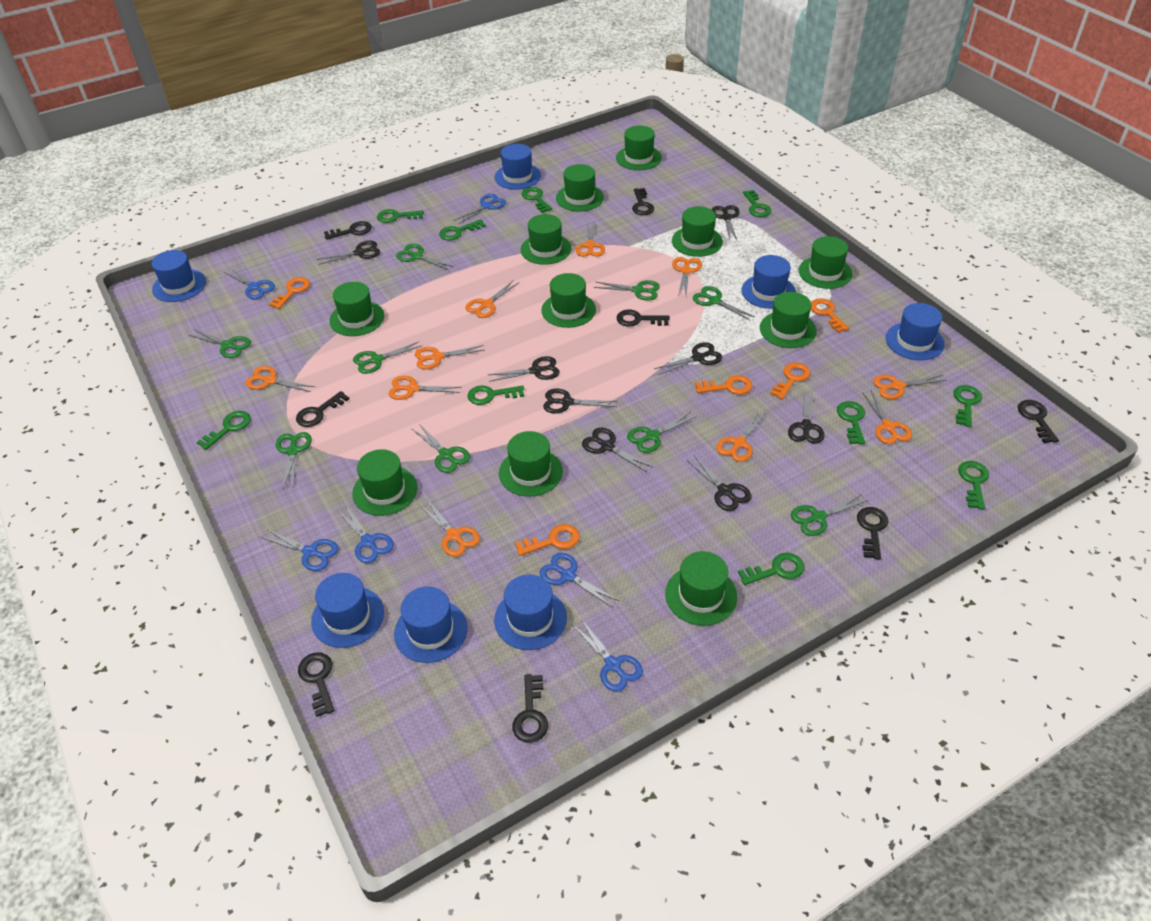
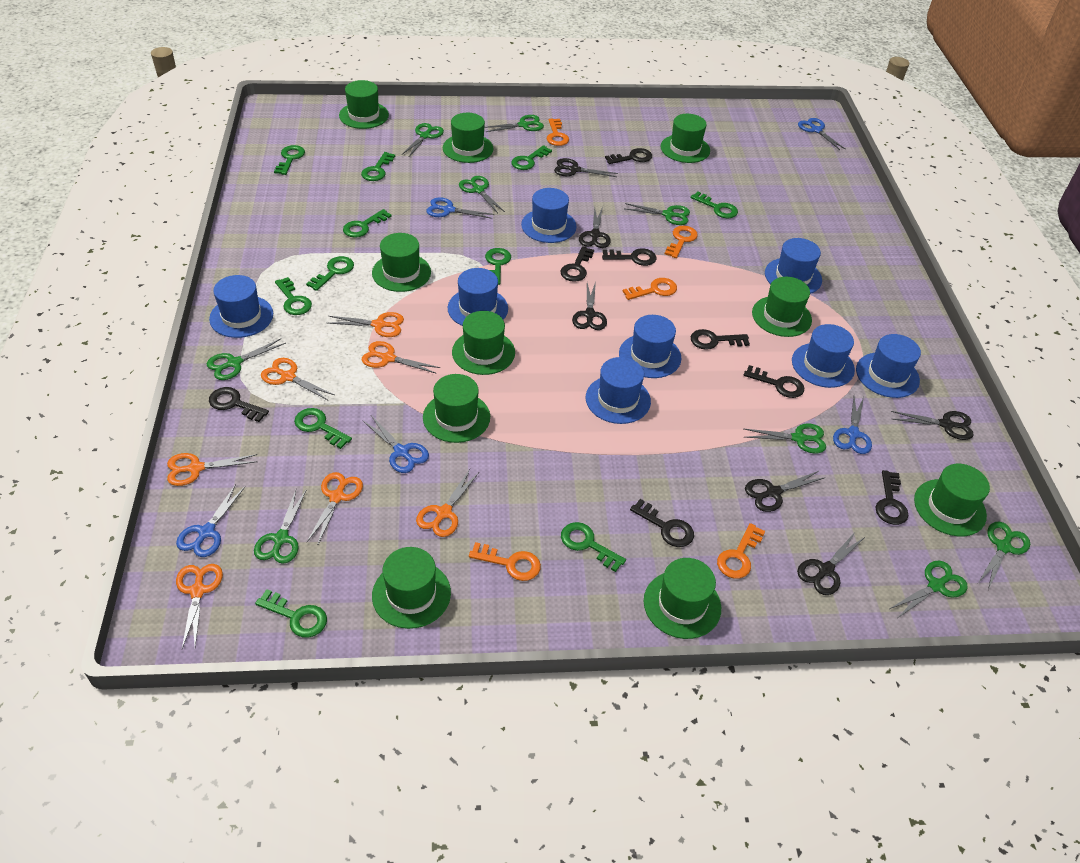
black scissors: [317,241,380,265] [488,356,560,382] [543,389,617,413] [582,428,652,472] [654,342,722,375] [686,456,752,511] [712,205,740,240] [788,390,825,444] = 8 -> [554,158,618,177] [572,281,607,330] [579,207,611,248] [745,471,826,512] [797,531,865,595] [891,411,974,440] = 6
blue hat: [152,250,206,302] [311,573,384,648] [394,586,467,663] [494,574,567,650] [495,144,541,189] [742,255,796,309] [886,303,945,360] = 7 -> [209,275,273,338] [448,268,508,326] [521,188,577,243] [586,357,651,424] [619,315,682,378] [765,238,822,294] [792,324,855,388] [856,334,921,398] = 8
blue scissors: [224,268,275,299] [261,529,339,571] [336,506,394,563] [454,194,506,224] [540,553,619,607] [573,619,643,692] = 6 -> [176,484,245,557] [362,416,429,473] [426,197,494,219] [798,118,846,150] [833,397,872,454] = 5
green hat: [329,282,384,336] [352,449,418,516] [499,431,563,497] [521,214,571,265] [541,273,596,328] [556,164,604,211] [616,126,662,170] [665,551,737,626] [672,206,723,257] [760,292,817,348] [799,236,852,289] = 11 -> [339,80,389,129] [372,233,431,292] [372,547,451,629] [423,374,490,443] [443,113,493,163] [452,311,515,375] [644,558,721,639] [661,114,710,163] [752,277,812,337] [914,464,990,537] = 10
green key: [197,411,251,450] [377,209,424,223] [439,219,486,240] [468,385,524,405] [522,187,552,213] [738,553,804,585] [743,190,771,217] [837,401,865,445] [954,385,982,427] [958,461,989,509] = 10 -> [255,589,327,638] [274,145,305,175] [275,277,312,315] [294,408,352,449] [306,256,354,291] [343,209,392,238] [361,152,395,181] [485,248,511,285] [511,145,552,170] [561,522,626,572] [691,191,738,218] = 11
orange scissors: [245,366,315,392] [388,376,462,400] [415,345,484,370] [418,500,480,557] [466,280,520,318] [576,220,605,257] [672,257,702,296] [716,410,767,462] [862,391,912,444] [873,375,947,399] = 10 -> [167,453,257,486] [176,564,223,649] [261,358,334,400] [307,472,363,546] [328,312,404,337] [362,341,440,374] [416,469,479,537] = 7

